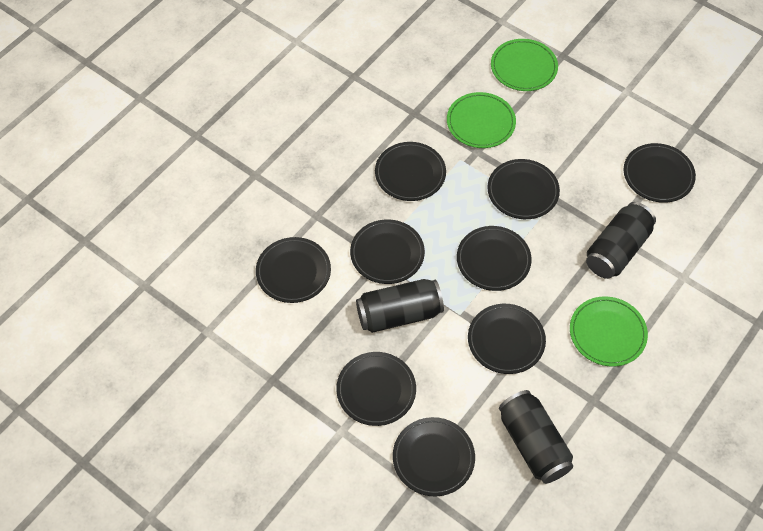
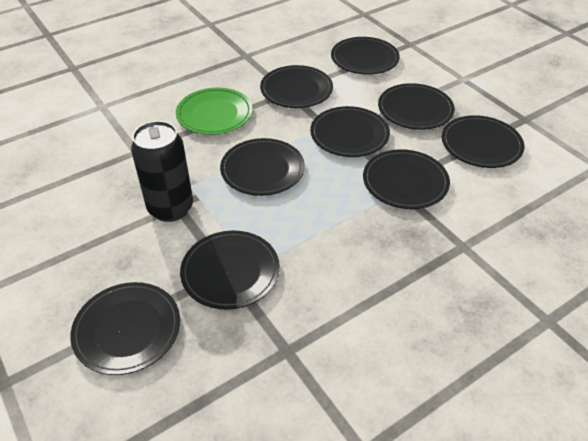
black can: [356,279,444,333] [499,390,573,484] [586,202,656,279] = 3 -> [131,121,193,222] = 1
green plate: [447,92,516,148] [491,39,558,91] [570,296,648,367] = 3 -> [176,88,252,135] = 1

